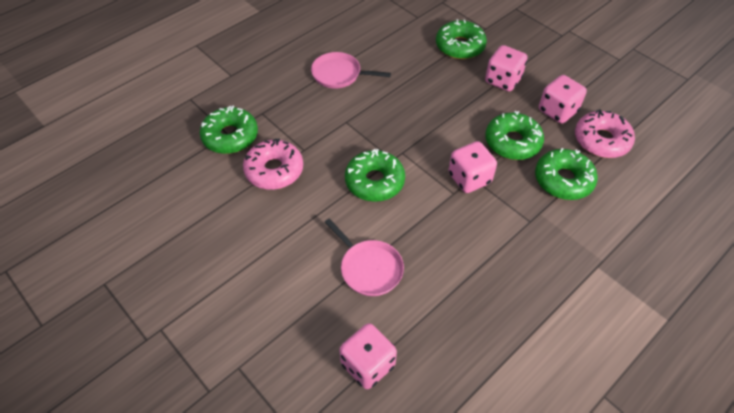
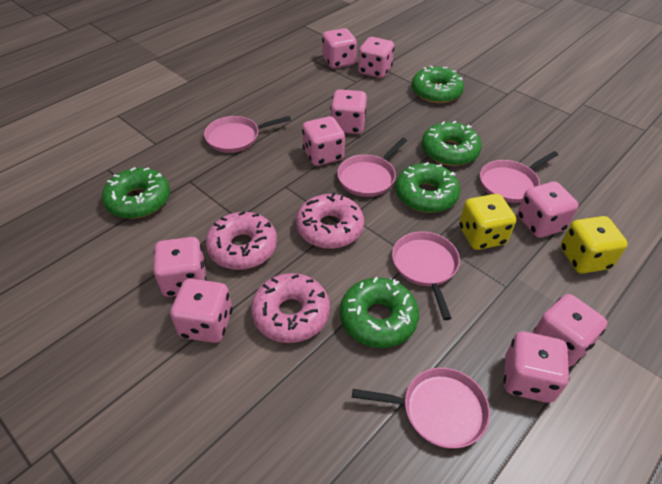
pink dice: [339,323,397,389] [448,141,497,193] [485,45,527,91] [539,75,587,124] = 4 -> [154,237,207,297] [170,279,233,343] [302,116,345,166] [322,28,357,69] [330,89,367,134] [358,37,394,78] [503,331,569,403] [517,181,578,238] [533,294,607,367] = 9
pink donut: [243,138,303,190] [575,109,635,158] = 2 -> [206,211,277,270] [251,273,330,343] [296,192,364,249] = 3
pink pan: [311,52,391,88] [324,219,404,296] = 2 -> [204,116,291,153] [337,138,407,197] [352,368,490,449] [392,232,460,320] [480,151,558,203] = 5
yellow dice: none = 0 -> [459,194,516,250] [561,216,628,274] = 2

